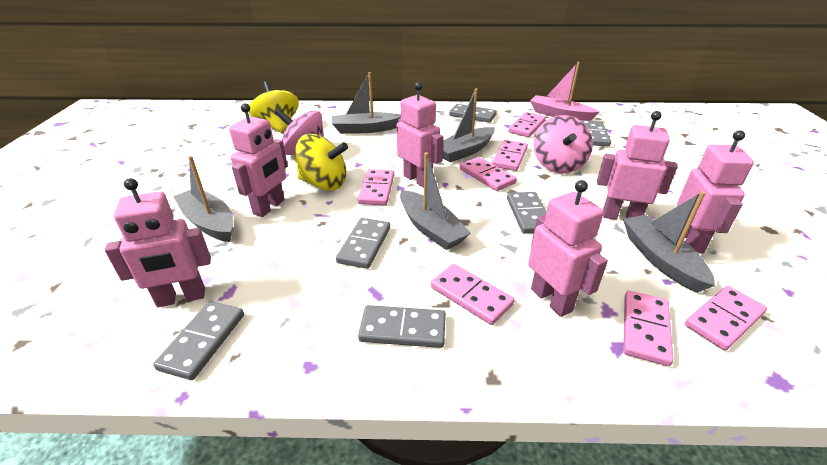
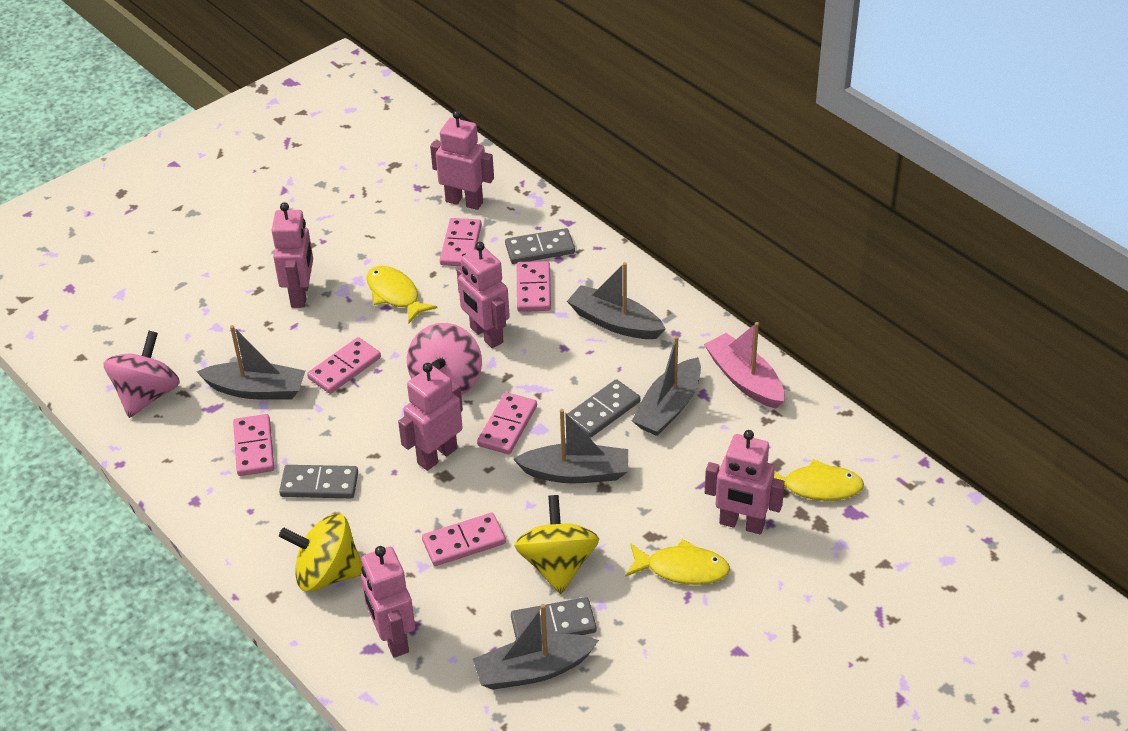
grey domino: [153,301,244,380] [336,218,390,269] [358,305,446,348] [449,104,497,123] [507,192,546,234] [580,120,611,146] = 6 -> [279,465,358,498] [505,228,575,264] [511,597,596,639] [567,379,640,438] = 4
pink domino: [358,169,394,205] [431,264,514,325] [460,157,517,191] [492,140,528,171] [508,112,546,137] [623,290,674,366] [685,286,767,351] = 7 -> [233,414,274,476] [307,337,381,394] [422,513,506,566] [440,218,482,266] [477,392,537,454] [517,261,551,312] = 6
yellow fish: none = 0 -> [367,266,437,323] [625,539,730,585] [774,459,864,501] = 3

